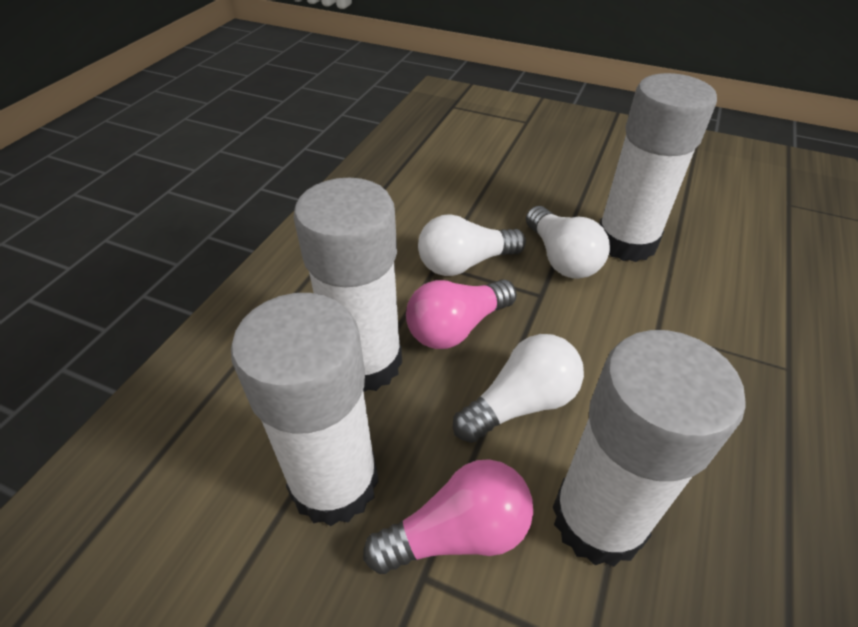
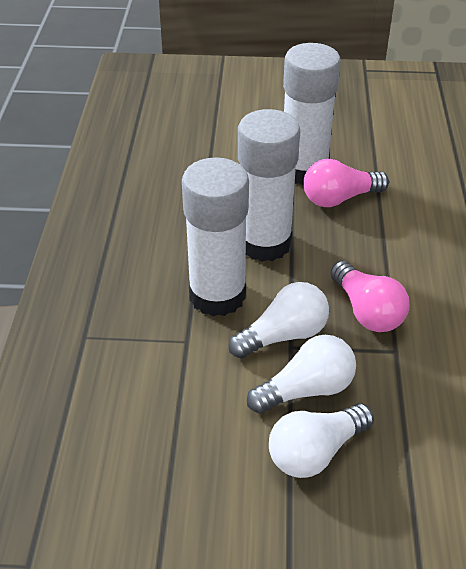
white glue stick: [231,293,379,526] [294,177,402,392] [553,330,746,567] [599,73,717,262] = 4 -> [182,157,249,316] [238,109,300,262] [283,43,341,185] = 3

